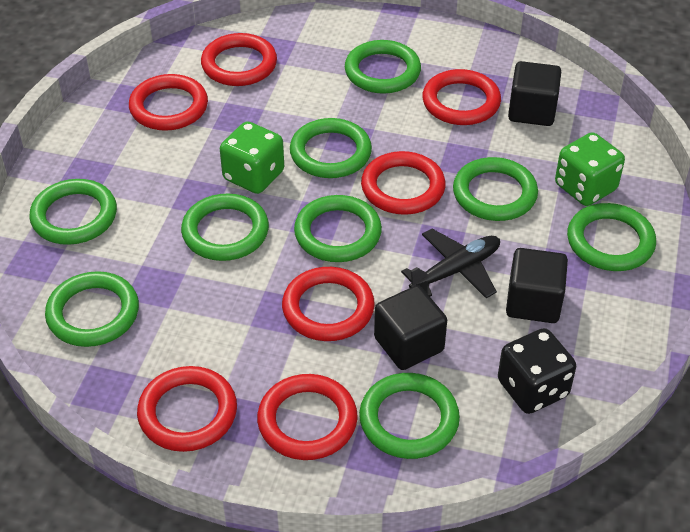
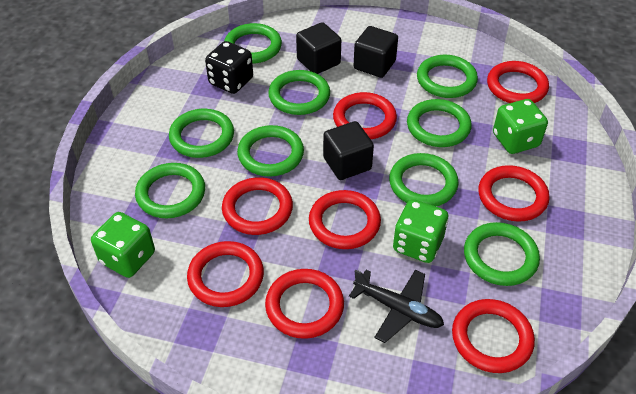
green dice: [220,121,284,194] [555,132,625,206] = 2 -> [91,212,155,278] [393,199,448,263] [493,99,548,154] = 3
red ring: [129,74,208,131] [137,366,237,452] [201,33,277,86] [257,374,358,460] [282,267,375,341] [361,151,446,215] [422,69,501,125] = 7 -> [187,241,264,307] [222,177,293,235] [265,269,344,339] [309,190,381,249] [333,92,397,139] [452,299,535,373] [478,165,550,222] [487,61,549,103] = 8

